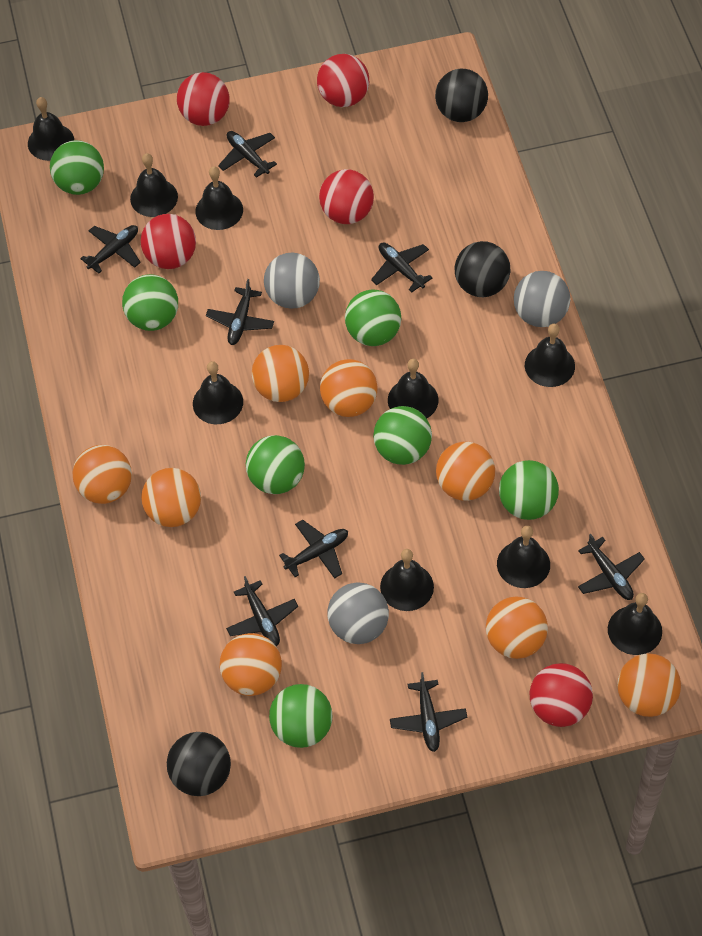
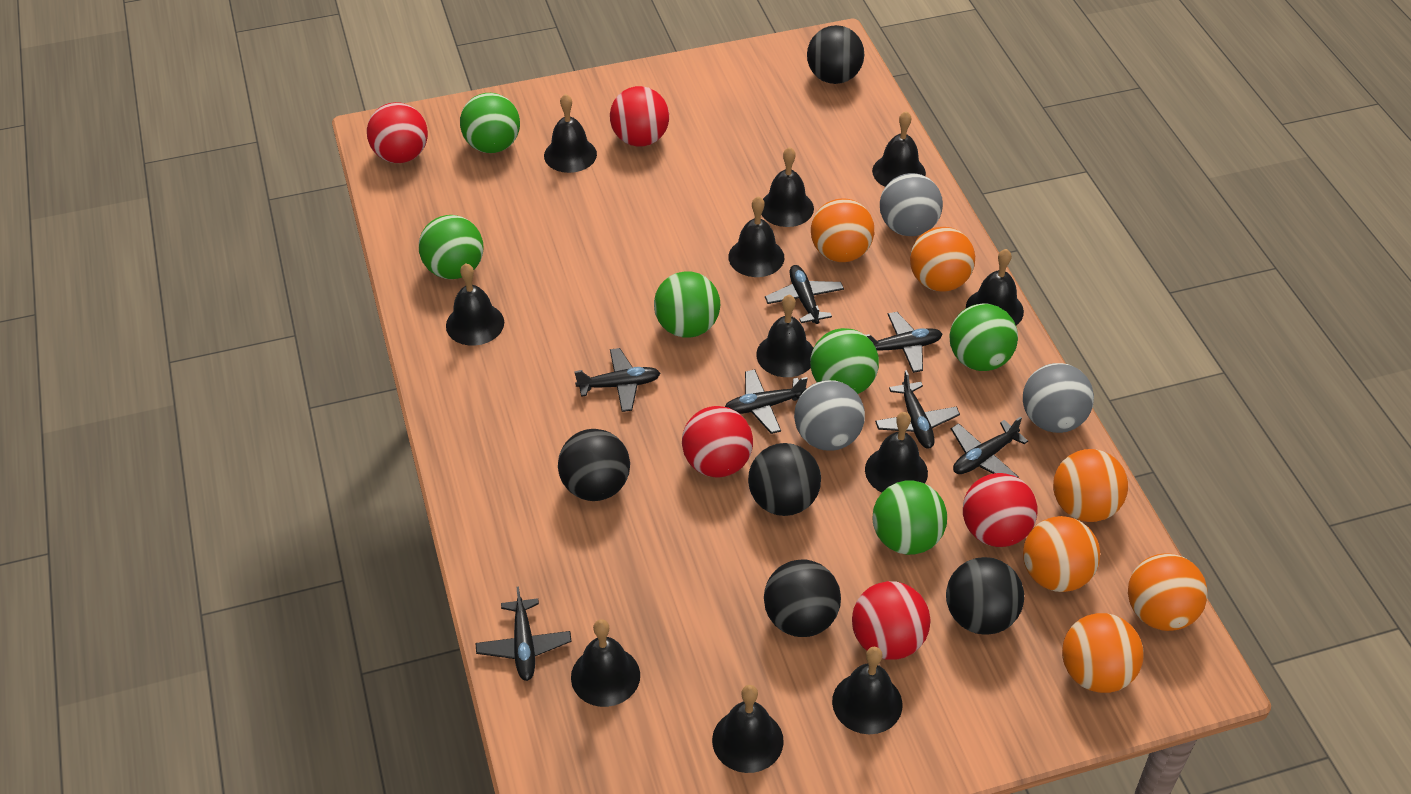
black ball: [167,732,231,796] [435,69,488,122] [455,241,511,297] = 3 -> [558,429,630,501] [748,443,821,516] [764,560,841,637] [807,25,864,84] [946,557,1024,635] = 5
black bell: [28,97,74,161] [130,153,178,217] [193,361,243,424] [195,166,243,230] [380,549,434,611] [388,359,439,418] [497,526,550,588] [525,324,575,387] [608,593,662,655] = 9 -> [446,263,504,346] [544,94,597,173] [571,619,640,707] [712,685,784,773] [728,196,784,277] [756,295,813,377] [761,147,814,227] [832,647,903,734] [865,412,928,492] [872,111,926,187] [966,249,1024,325] = 11
black plane: [80,225,141,274] [206,279,274,345] [218,131,277,178] [226,576,298,646] [279,520,348,579] [371,242,432,293] [390,672,467,752] [578,534,645,600] = 8 -> [476,587,572,681] [574,348,660,412] [725,369,808,434] [765,265,844,324] [865,312,942,373] [875,370,960,449] [951,417,1028,478] = 7
green ball: [50,140,104,195] [122,274,178,331] [246,435,305,494] [269,684,332,748] [345,290,401,346] [373,406,432,465] [499,460,559,520] = 7 -> [419,215,483,279] [460,93,520,153] [654,271,720,338] [810,328,879,394] [872,480,947,555] [950,303,1018,371] = 6
orange ball: [72,445,132,504] [141,468,201,527] [220,633,282,696] [252,345,309,402] [320,359,378,417] [436,442,495,501] [486,596,548,659] [617,653,681,717] = 8 -> [811,199,874,262] [910,227,975,292] [1023,516,1100,592] [1053,449,1128,522] [1062,613,1144,693] [1128,553,1208,631] = 6

